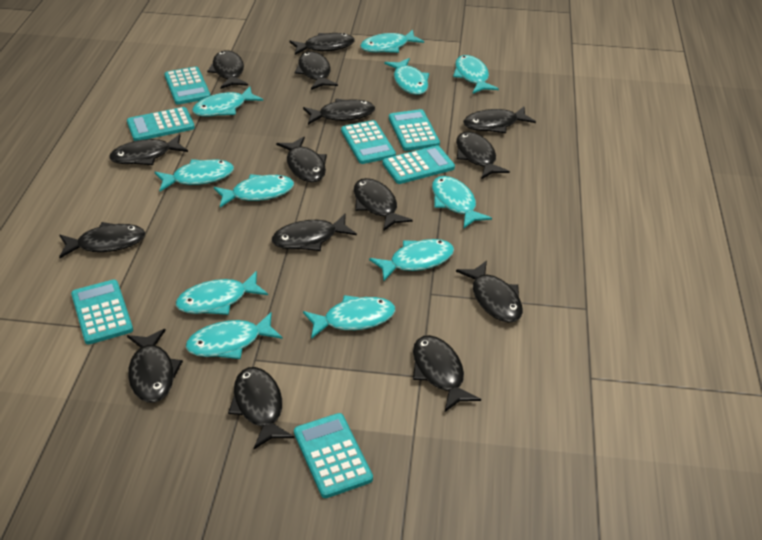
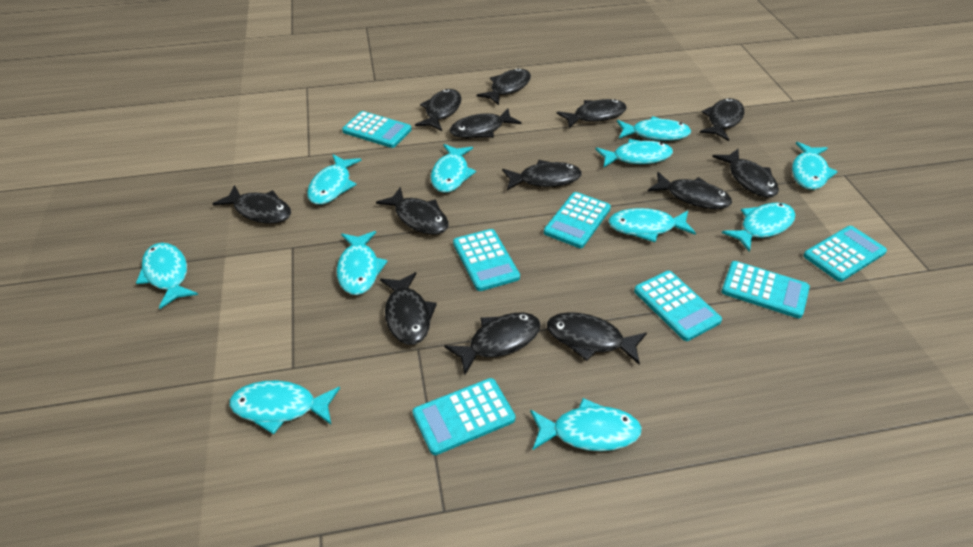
black fish: [59,222,145,258] [109,134,188,165] [127,329,183,403] [207,50,248,89] [228,367,294,449] [272,214,357,251] [276,137,327,182] [289,33,355,55] [295,51,338,90] [303,99,375,125] [354,178,413,231] [413,335,481,412] [456,132,510,179] [456,260,523,323] [463,107,536,133] = 15 -> [213,185,291,224] [376,187,449,235] [380,272,437,345] [415,89,461,131] [444,313,541,374] [450,108,522,138] [477,68,531,105] [502,160,582,190] [547,312,647,364] [557,99,627,128] [648,172,732,209] [700,98,744,141] [712,149,779,197] = 13

